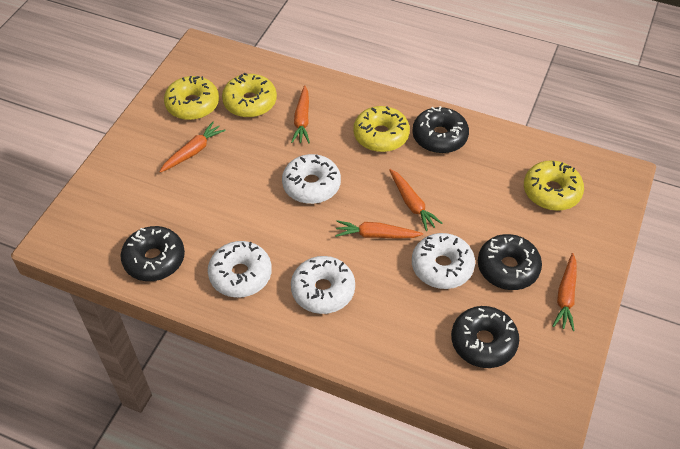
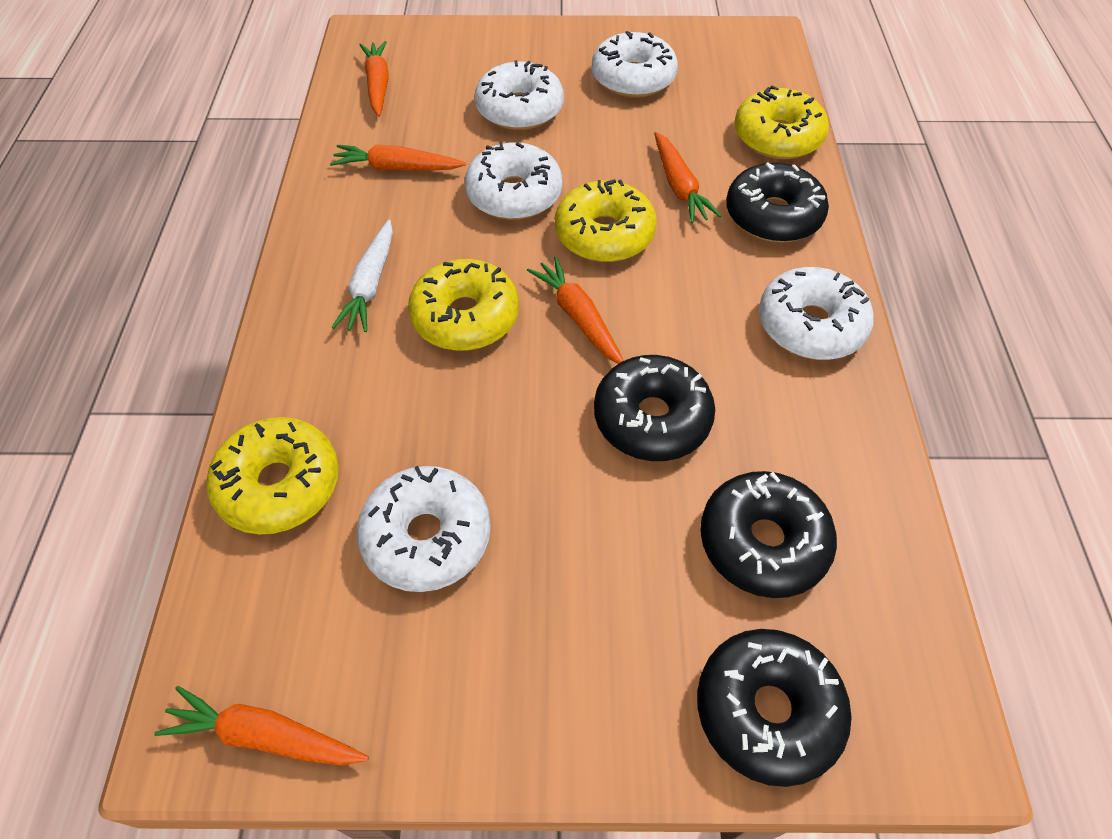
white carrot: none = 0 -> [331,219,393,332] = 1
white donut: [208,241,272,298] [282,154,341,204] [291,256,355,314] [412,233,475,289] = 4 -> [357,466,491,592] [465,141,562,220] [475,60,564,130] [592,31,678,98] [759,267,874,360] = 5

